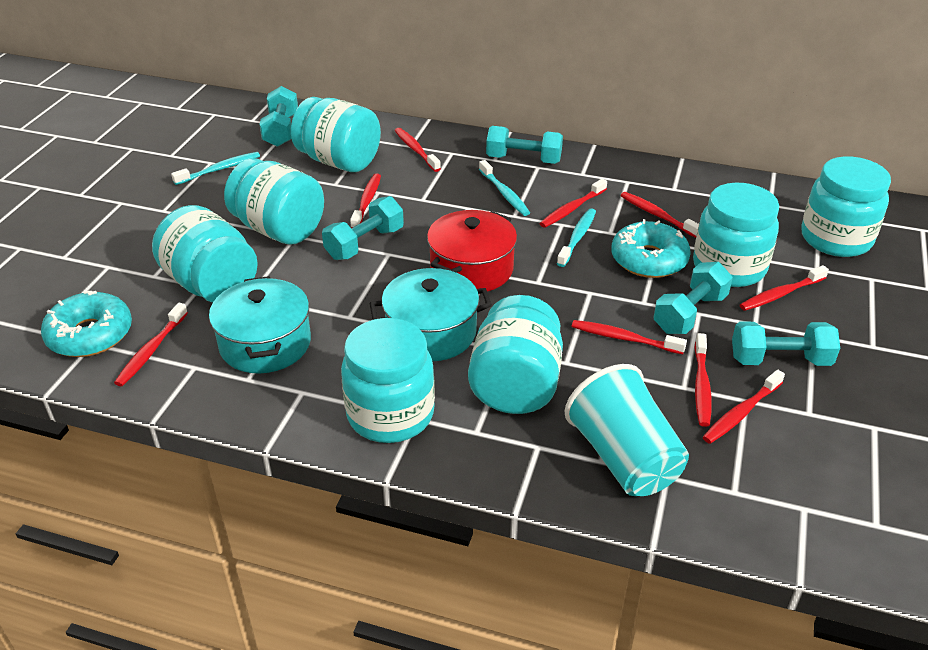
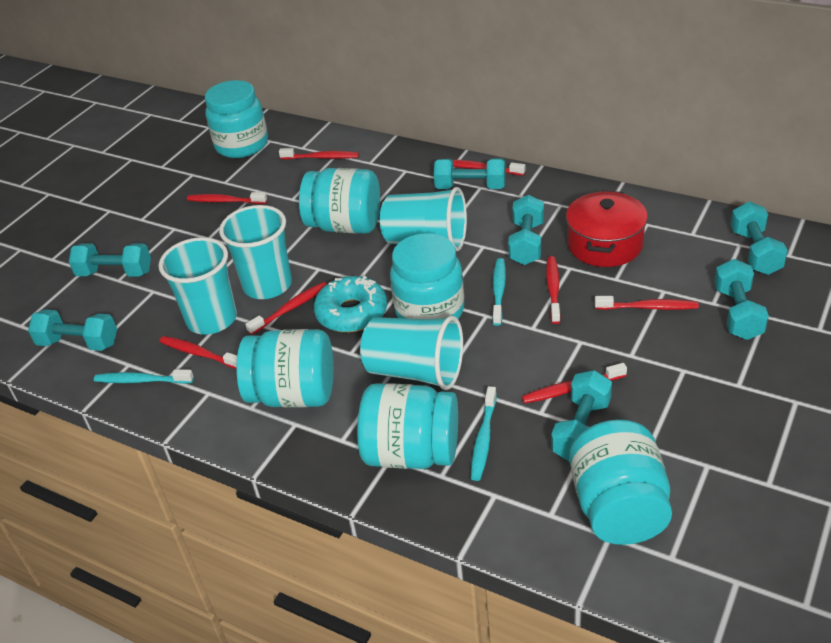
red toothbrush: [114,303,188,386] [350,174,381,228] [395,128,441,172] [539,178,607,228] [572,320,687,354] [620,192,699,238] [694,333,712,427] [703,369,785,444] [740,265,829,311] = 9 -> [159,336,237,369] [187,192,267,204] [245,282,327,335] [279,148,359,160] [452,160,525,176] [522,363,627,404] [546,256,561,324] [595,296,699,310] = 8
turquoise cup: [564,364,689,496] = 1 -> [158,237,237,335] [219,205,292,299] [360,316,463,390] [380,187,467,251] = 4
turquoise donut: [41,291,132,357] [611,219,691,278] = 2 -> [314,276,387,333] = 1
turquoise dumbbell: [259,86,298,147] [322,196,404,260] [486,126,563,164] [654,262,733,334] [732,322,840,366] = 5 -> [28,309,117,351] [69,244,151,277] [434,159,506,189] [508,195,544,265] [551,370,612,462] [714,259,769,340] [730,202,788,275] = 7
turquoise jar: [152,205,258,303] [224,158,324,245] [291,97,381,172] [341,318,435,443] [468,295,563,414] [693,183,779,287] [801,156,891,257] = 7 -> [205,80,268,158] [236,329,334,408] [299,168,380,234] [357,383,458,469] [390,233,464,319] [569,420,672,545] = 6
turquoise pot: [209,276,311,374] [370,268,492,361] = 2 -> none = 0

